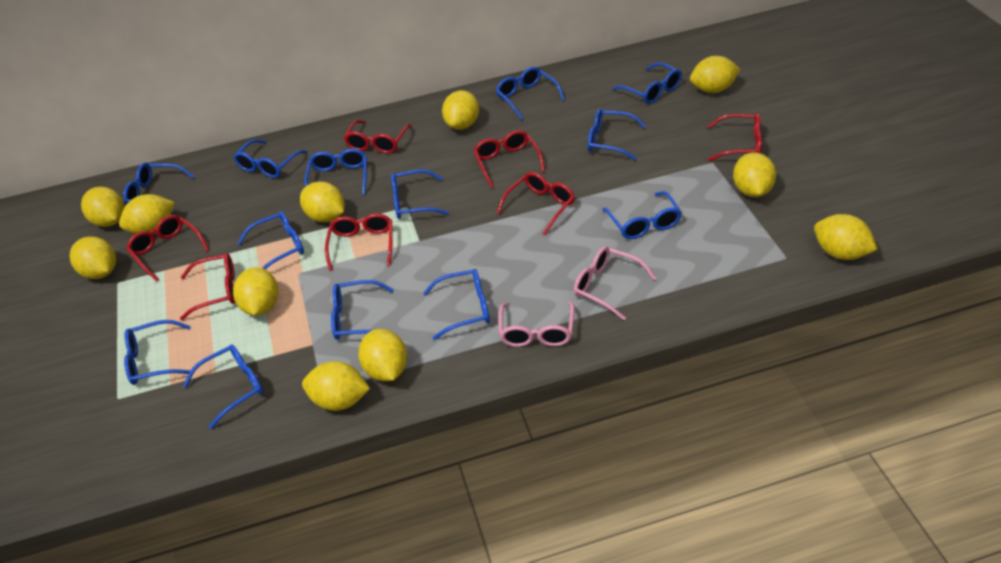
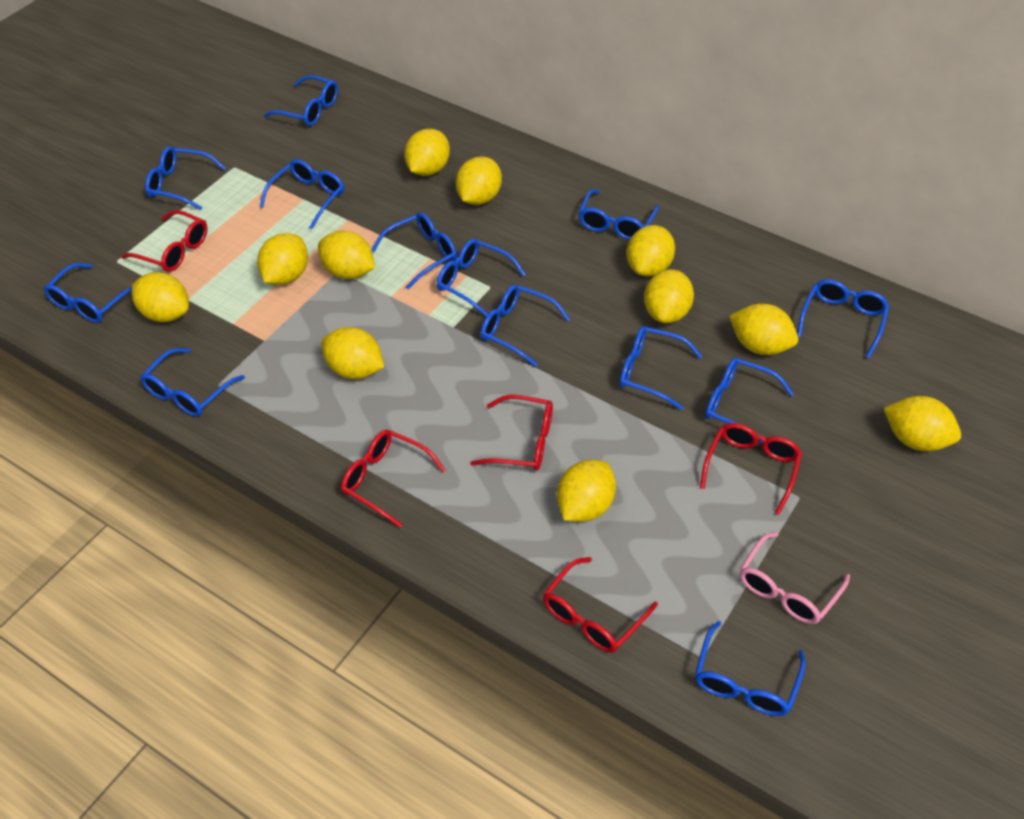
pink glasses: [499,301,574,347] [574,246,656,320] = 2 -> [740,532,850,624] = 1
red glasses: [126,215,209,282] [180,253,235,320] [325,213,393,271] [344,120,412,153] [474,130,545,188] [497,172,575,236] [707,113,762,162] = 7 -> [121,210,207,272] [341,430,446,528] [470,394,553,471] [543,557,658,653] [700,423,802,515] = 5

